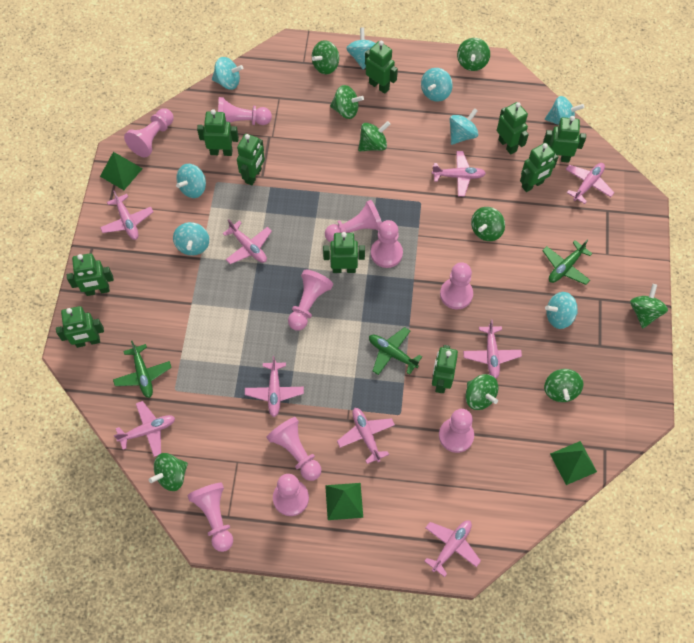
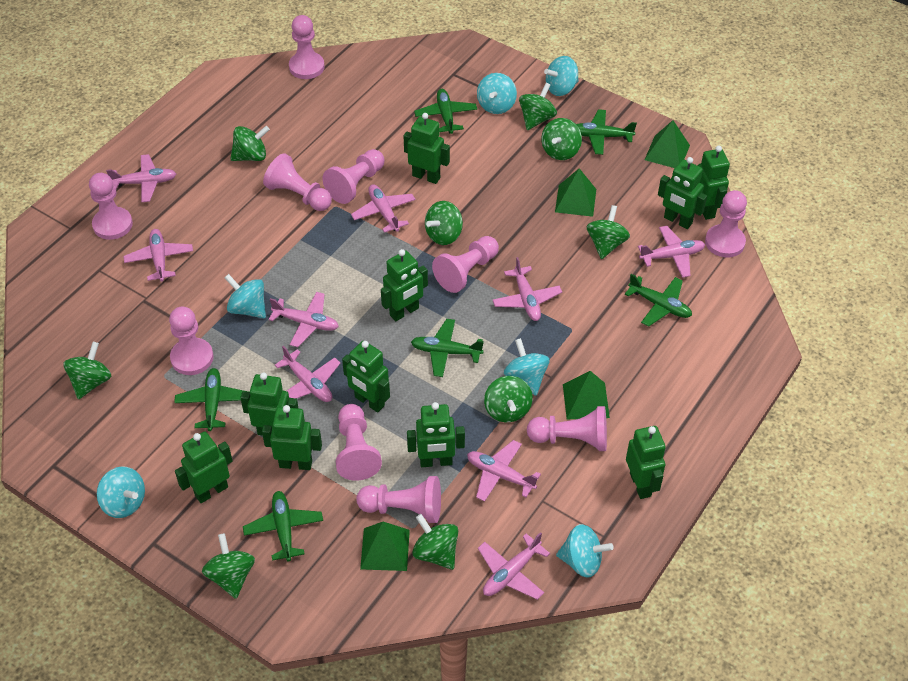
green plane: [113,341,172,398] [369,327,422,375] [542,239,593,285] = 3 -> [174,368,248,431] [243,491,323,561] [411,319,484,377] [414,89,477,134] [576,109,637,155] [625,274,692,327] = 6
green pyramid: [100,152,143,190] [325,483,363,520] [550,441,597,485] = 3 -> [360,522,410,571] [555,168,596,217] [563,371,610,419] [645,120,690,168] = 4
turquoise spinning top: [173,222,209,256] [176,164,206,198] [212,57,243,90] [346,28,376,70] [421,68,453,102] [450,108,478,145] [545,96,585,125] [545,292,578,329] = 8 -> [97,466,145,518] [225,274,266,318] [477,73,517,114] [504,338,550,396] [544,56,579,96] [556,524,614,578] = 6

